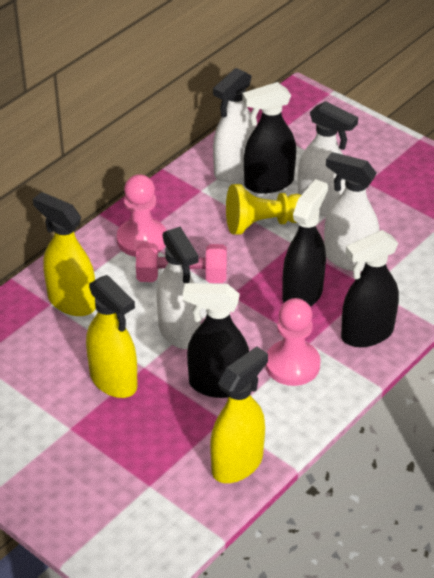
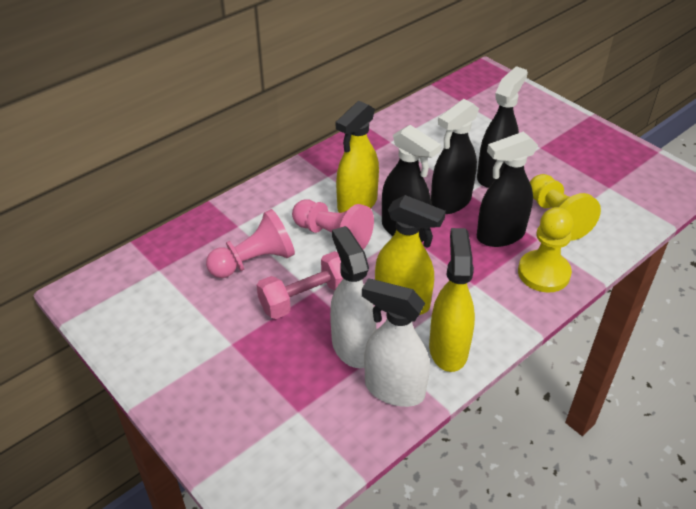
white spray bottle: [156,227,201,349] [213,68,256,182] [298,101,358,216] [324,152,379,271] = 4 -> [330,226,376,368] [362,278,430,407] = 2
yellow pawn: [226,184,301,235] = 1 -> [518,207,573,292] [530,174,601,241] = 2

